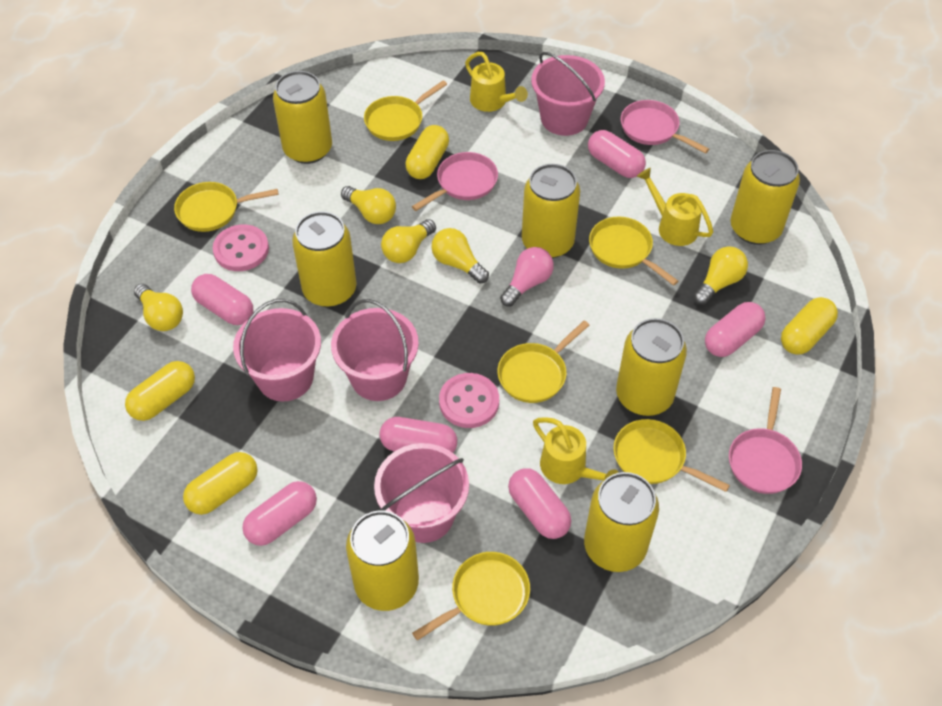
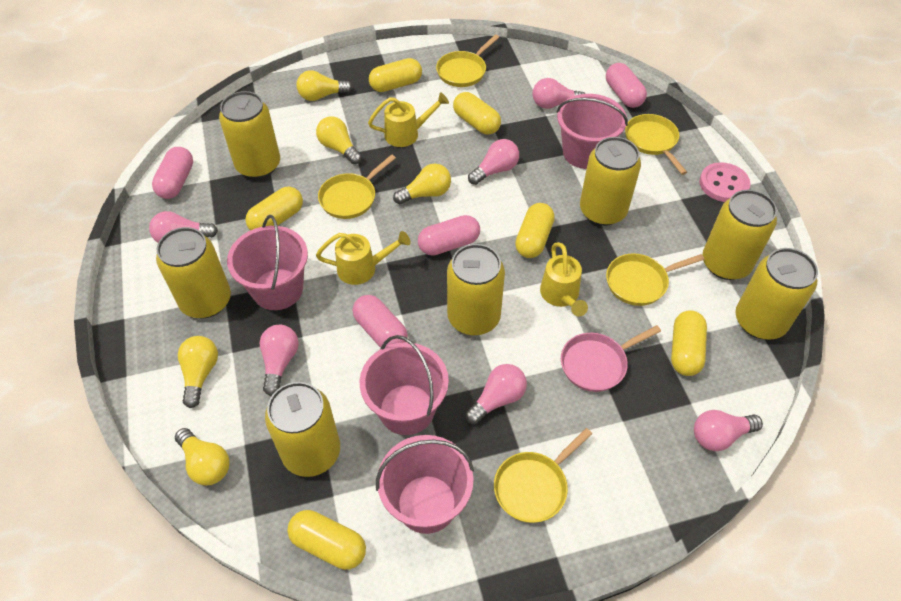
pink button: [213,224,269,271] [439,373,499,428] = 2 -> [699,162,751,202] = 1
pink capsule: [191,274,253,325] [242,481,317,546] [379,417,457,453] [508,468,571,539] [588,130,646,178] [705,302,766,357] = 6 -> [152,147,193,199] [353,295,408,348] [418,215,480,256] [606,63,647,108] = 4
pink light bulb: [500,247,554,307] = 1 -> [149,211,218,243] [260,325,299,396] [465,364,527,424] [468,139,519,185] [532,78,585,109] [694,410,763,451] = 6
pink pan: [412,152,498,211] [621,100,709,154] [729,387,802,494] = 3 -> [561,325,661,392] = 1
yellow capsule: [125,361,195,421] [183,452,258,515] [405,125,449,179] [781,297,838,355] = 4 -> [245,187,303,230] [287,510,366,570] [369,58,422,92] [453,92,501,135] [515,203,555,258] [671,310,707,376] = 6
yellow pan: [174,182,279,232] [364,80,447,141] [412,552,530,641] [497,321,589,403] [589,217,678,286] [613,419,730,492] = 6 -> [318,154,396,219] [436,35,499,87] [494,428,592,523] [606,253,705,306] [625,114,687,175] = 5

